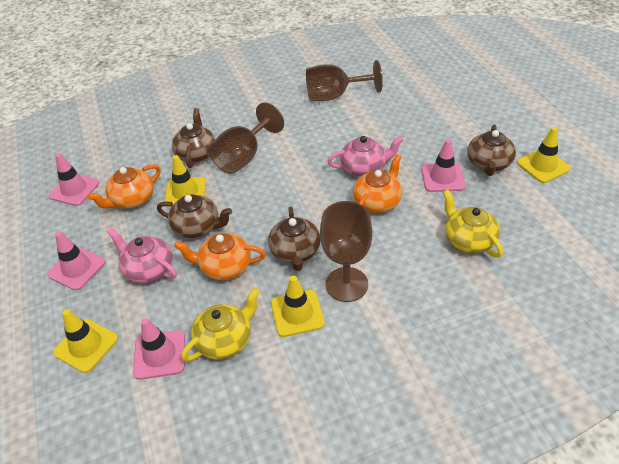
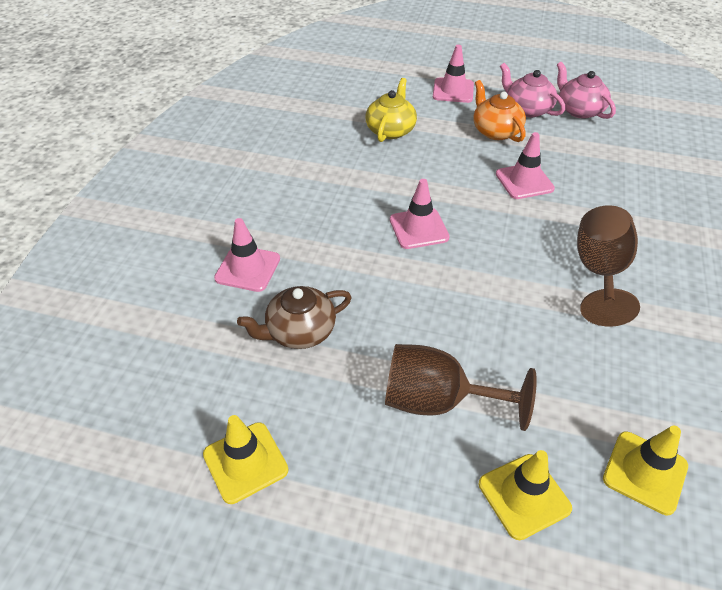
brown goblet: [209,102,284,174] [306,60,383,101] [320,201,373,302] = 3 -> [385,344,537,431] [577,205,640,327] = 2
brown teapot: [157,194,232,238] [172,108,215,168] [268,207,321,271] [467,124,516,176] = 4 -> [237,286,352,349] = 1
orange teapot: [87,164,161,209] [174,233,266,280] [353,154,402,213] = 3 -> [474,80,526,142] = 1
yellow teapot: [181,288,260,362] [443,190,503,258] = 2 -> [365,78,417,142] = 1
yellow traffic cone: [53,309,118,373] [164,155,206,208] [271,276,325,337] [517,127,571,183] = 4 -> [203,415,288,504] [479,450,572,540] [603,426,688,515] = 3

